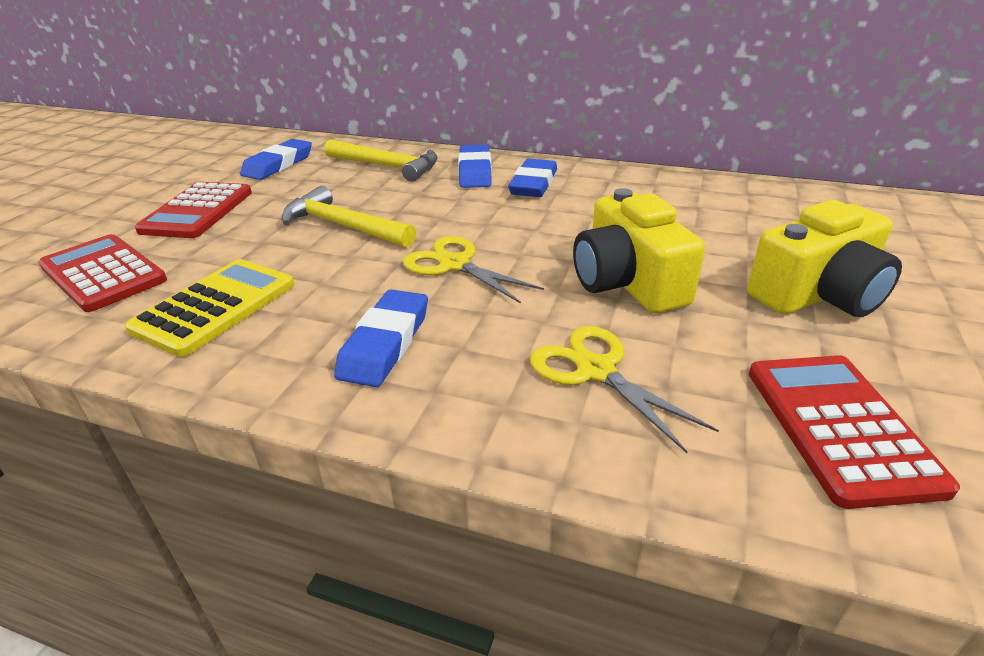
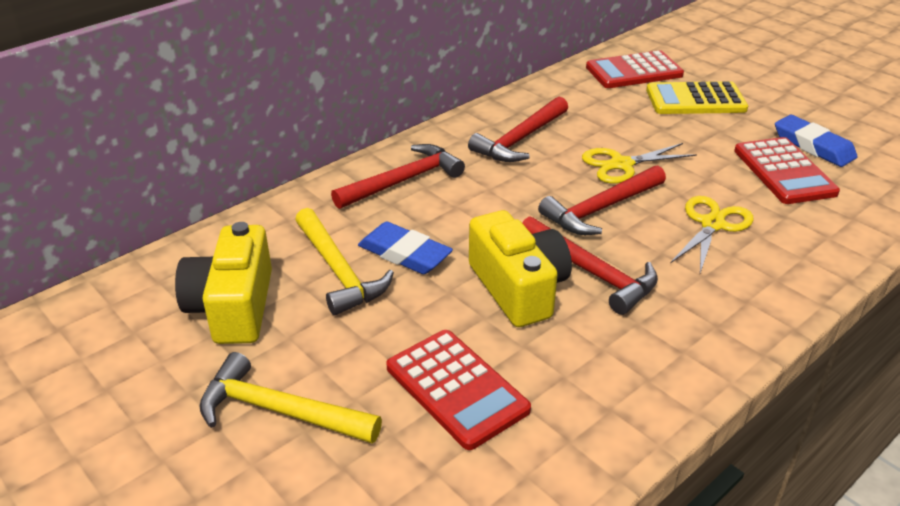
blue eraser: [240,139,312,180] [334,290,428,387] [458,145,492,188] [508,159,557,197] = 4 -> [358,222,453,274] [775,115,858,167] = 2
red hammer: none = 0 -> [331,144,465,209] [468,96,568,162] [522,216,658,315] [538,165,666,235] = 4

